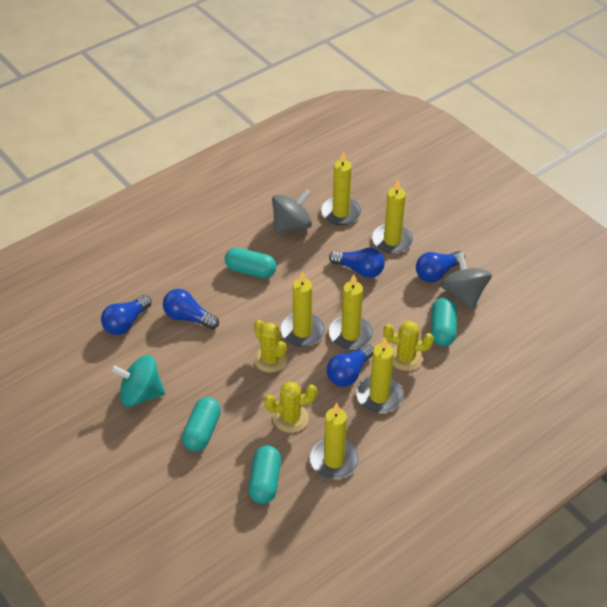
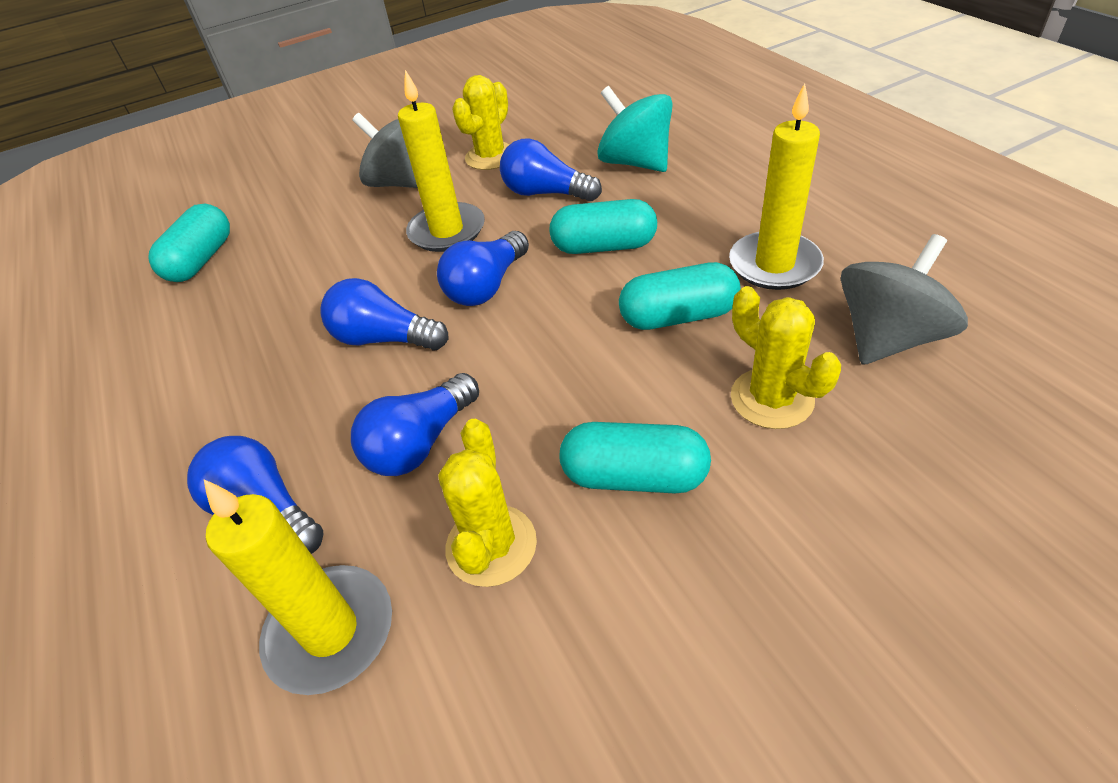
yellow candle: [280,271,325,347] [310,403,359,479] [321,151,361,225] [329,274,373,350] [356,337,403,413] [372,180,414,254] = 6 -> [204,479,392,695] [398,70,485,252] [729,83,824,290] = 3

